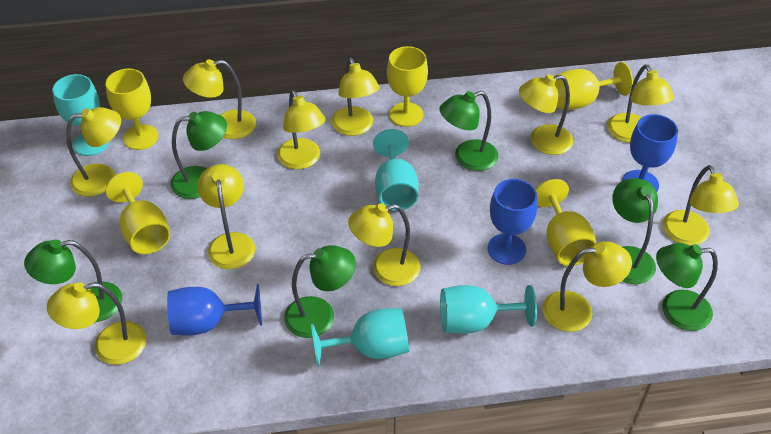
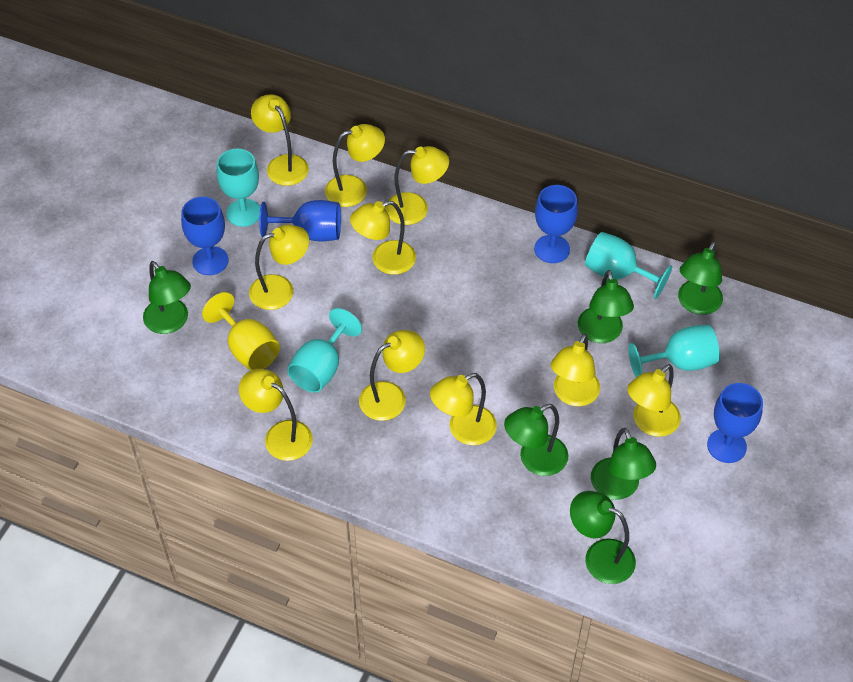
blue goblet: [167,284,262,336] [487,179,537,265] [622,114,678,192] = 3 -> [181,197,228,275] [259,200,341,241] [534,185,578,263] [707,383,763,463] = 4
yellow goblet: [105,172,170,254] [106,69,158,150] [387,46,428,127] [535,179,597,266] [554,62,633,110] = 5 -> [202,292,280,370] = 1
yellow lamp: [47,282,146,365] [66,107,121,197] [183,59,256,139] [197,164,255,269] [277,90,325,169] [331,58,380,136] [348,203,421,286] [519,74,573,155] [542,241,632,332] [607,64,674,143] [663,165,739,246] = 11 -> [239,369,313,461] [249,225,309,310] [251,94,309,186] [325,124,385,207] [350,201,416,275] [359,330,425,421] [385,146,449,225] [430,373,497,445] [551,334,600,406] [627,364,681,437] = 10

